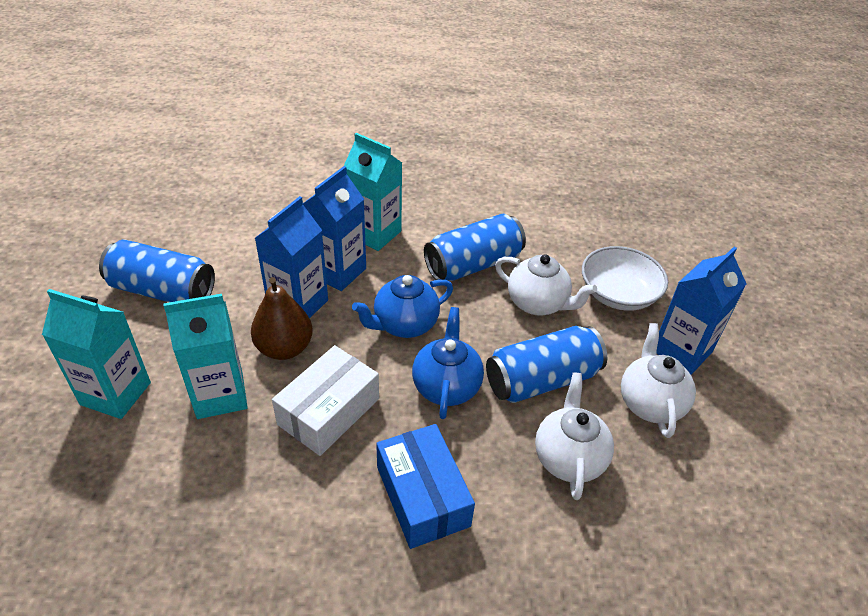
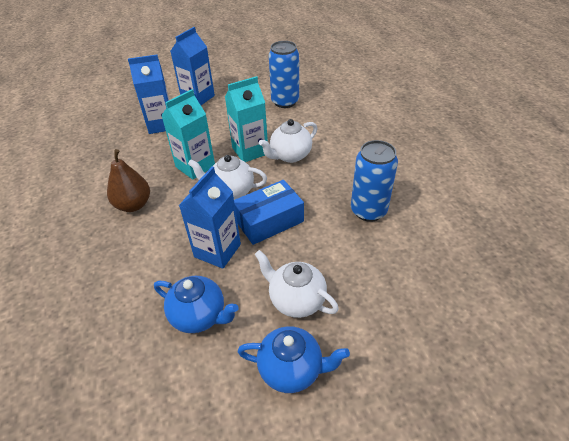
blue can: [99,240,215,302] [424,214,526,281] [486,326,607,403] = 3 -> [269,41,299,108] [351,140,398,222] = 2
turquoise carton: [42,289,151,419] [163,294,248,419] [344,133,402,251] = 3 -> [161,89,215,179] [225,76,268,162] = 2
white bowl: [582,246,668,311] = 1 -> none = 0
white box: [272,345,379,456] = 1 -> none = 0

